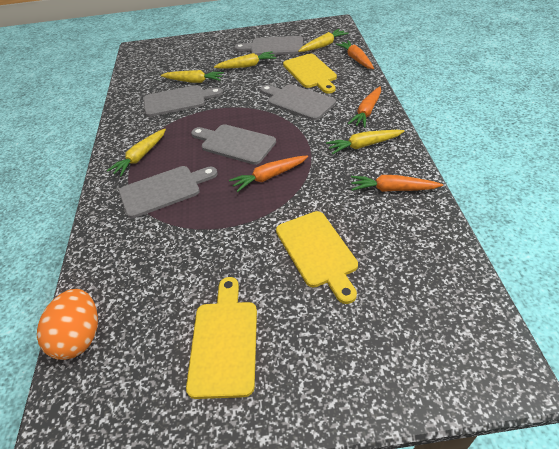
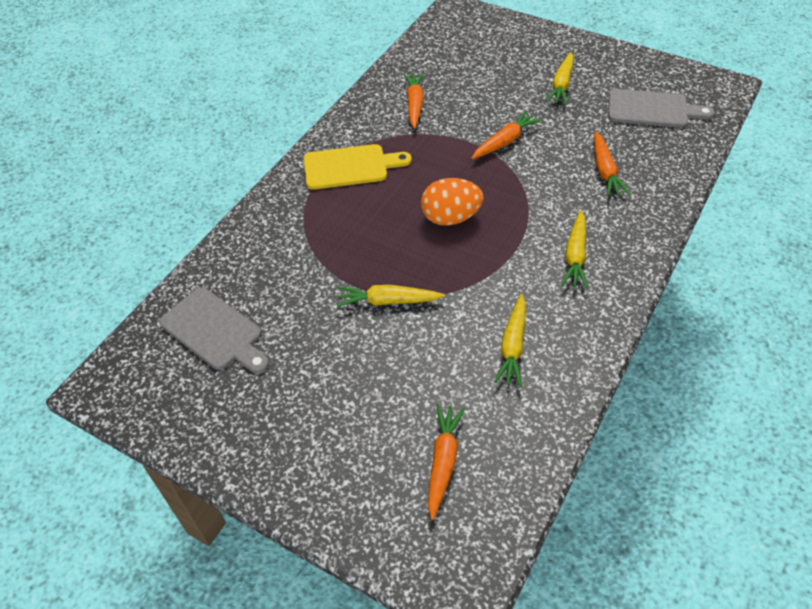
grey cutting board: [119,166,218,218] [144,85,223,117] [191,124,276,165] [234,36,303,56] [260,84,336,120] = 5 -> [159,288,269,374] [608,89,714,128] = 2
yellow carrot: [107,129,166,177] [161,70,224,83] [214,51,276,69] [298,29,349,52] [326,130,405,154] = 5 -> [337,285,445,307] [494,294,526,387] [546,52,574,105] [562,210,588,289] = 4
yellow cutting board: [186,277,257,399] [276,211,358,304] [283,54,337,94] = 3 -> [304,144,412,190] = 1

